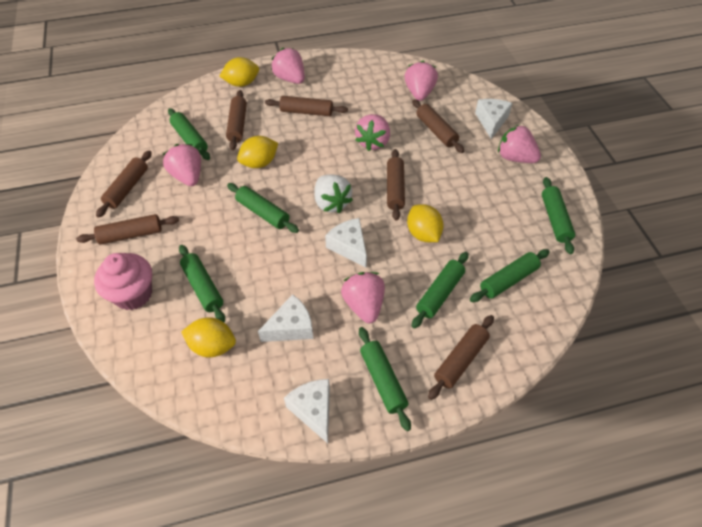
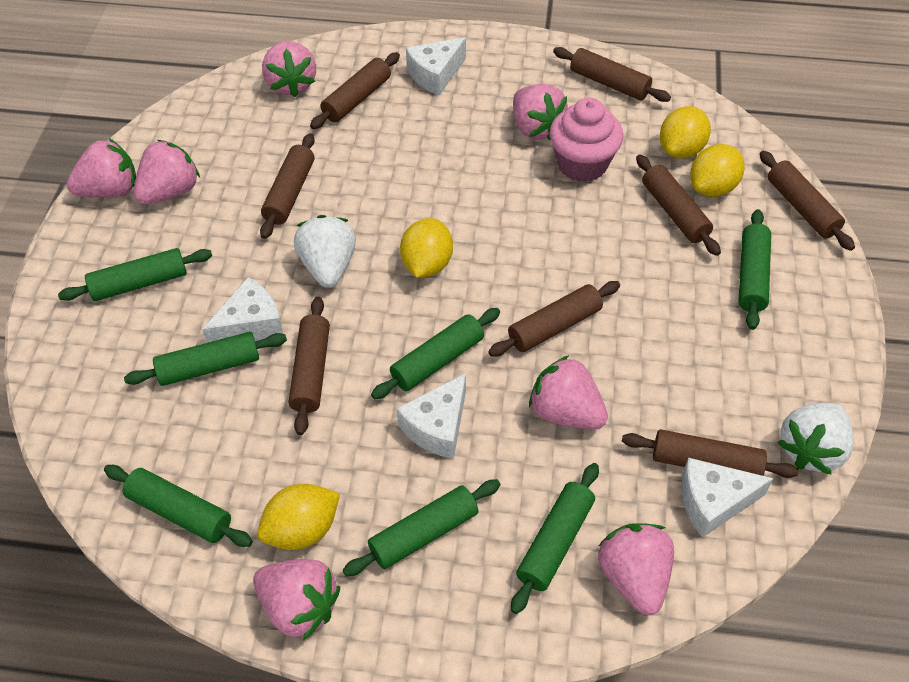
brown rolling pin: [76,214,179,245] [96,150,152,218] [226,90,247,150] [265,96,348,116] [387,149,405,221] [412,99,464,153] [428,315,494,400] = 7 -> [260,133,315,239] [289,297,330,435] [310,52,400,129] [488,281,620,357] [553,47,671,102] [622,429,799,478] [636,154,721,256] [760,151,855,251] = 8
pink strawberry: [162,144,201,186] [271,48,305,84] [341,272,385,323] [355,114,390,151] [405,61,438,101] [498,125,541,163] = 6 -> [66,138,136,198] [134,140,200,204] [253,559,340,640] [262,41,316,97] [513,84,568,140] [529,355,608,429] [598,524,674,615] = 7
white strawberry: [314,174,353,213] = 1 -> [294,215,356,287] [778,403,854,475] = 2

